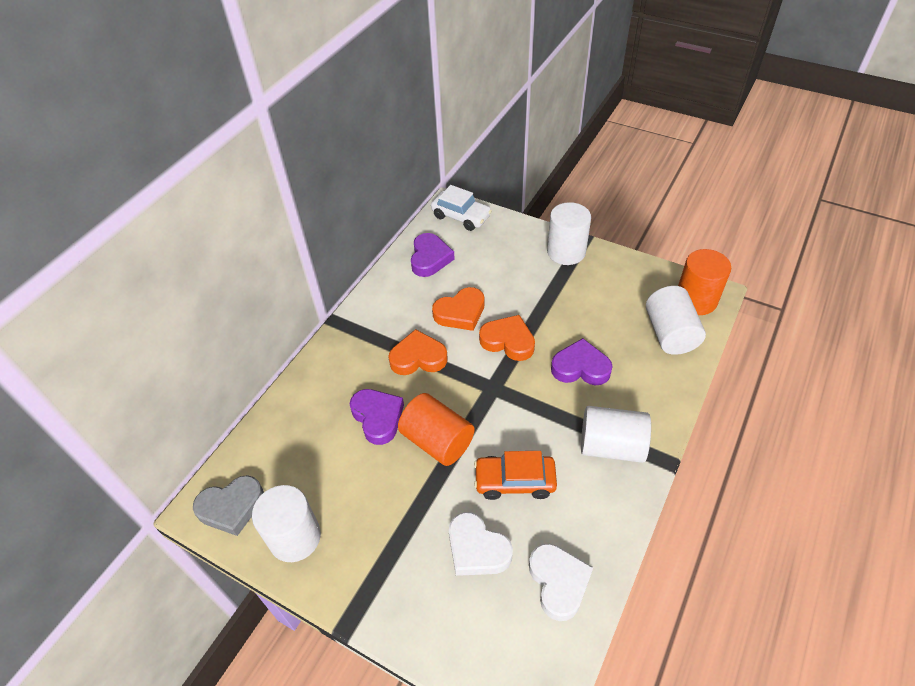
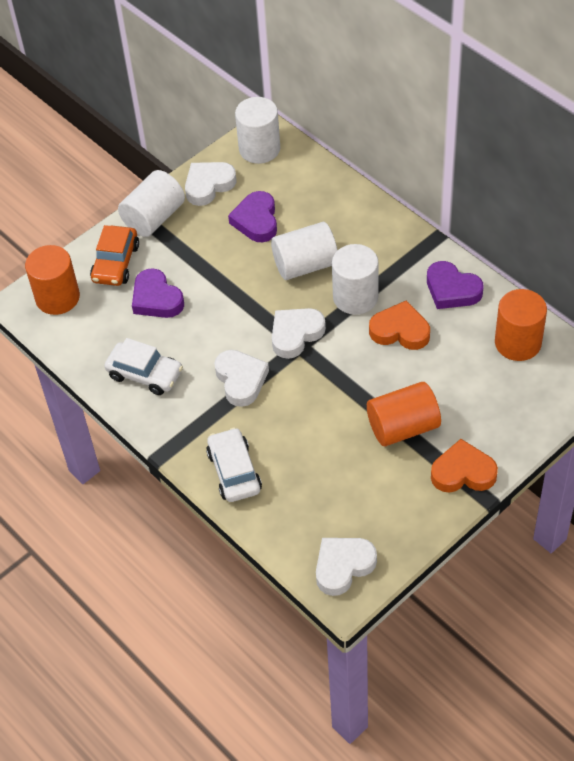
grey heart: [193,475,264,536] = 1 -> none = 0
orange cylinder: [398,393,475,466] [678,249,731,315] = 2 -> [25,245,80,315] [367,382,441,446] [495,289,547,361] = 3
orange heart: [388,329,448,375] [432,287,485,331] [479,315,535,361] = 3 -> [369,300,430,350] [431,439,498,493] = 2
white car: [431,185,492,231] = 1 -> [105,338,183,395] [206,427,262,502] = 2
white heart: [449,512,513,576] [529,543,594,621] = 2 -> [185,162,237,206] [214,350,269,407] [272,308,326,359] [316,538,377,596] = 4

